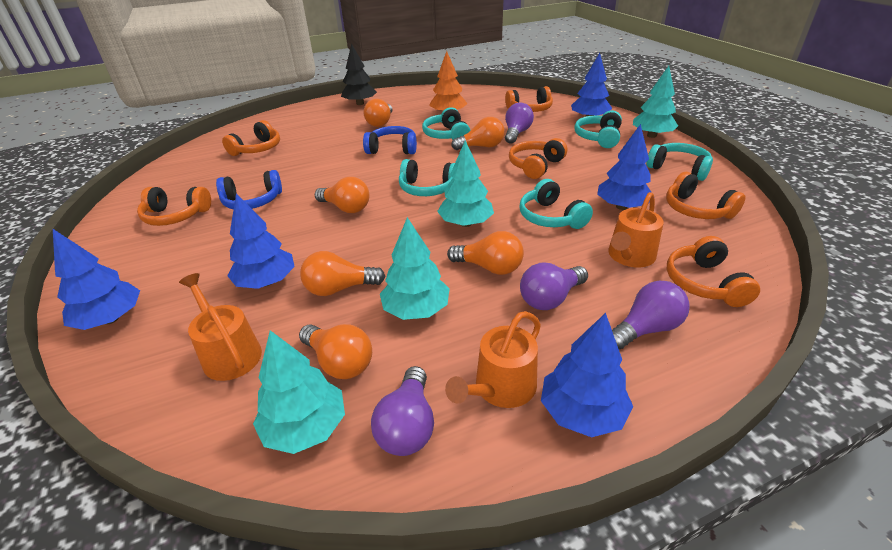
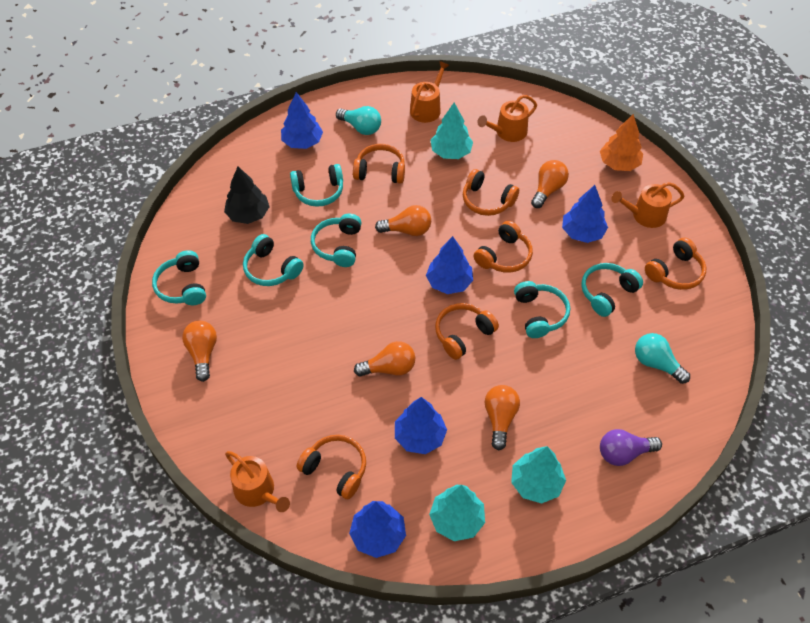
blue headphones: [216,170,282,209] [363,126,417,154] = 2 -> none = 0
orange light bulb: [299,324,372,379] [300,251,385,296] [315,177,369,213] [364,99,393,127] [447,231,524,275] [451,117,505,150] = 6 -> [182,320,217,382] [354,341,415,377] [375,205,431,236] [485,385,520,451] [531,160,569,208] = 5
orange watering can: [179,273,262,381] [445,311,541,408] [608,192,664,267] = 3 -> [225,451,290,512] [410,61,450,123] [477,95,537,142] [612,182,685,228] = 4
purple light bulb: [371,366,434,456] [505,103,534,144] [520,263,588,310] [612,281,690,349] = 4 -> [600,429,662,466] = 1
turquoise headphones: [399,159,455,196] [422,107,470,140] [520,179,593,229] [574,110,622,148] [646,143,713,181] = 5 -> [152,250,206,305] [243,234,304,286] [290,164,343,207] [311,214,362,267] [514,281,570,338] [581,263,643,317] = 6
turquoise light bulb: none = 0 -> [336,106,381,135] [635,333,690,384] = 2
turquoise tree: [253,330,345,454] [380,217,450,320] [437,140,494,227] [633,66,678,138] = 4 -> [429,485,485,541] [430,103,473,159] [511,446,566,503] = 3

